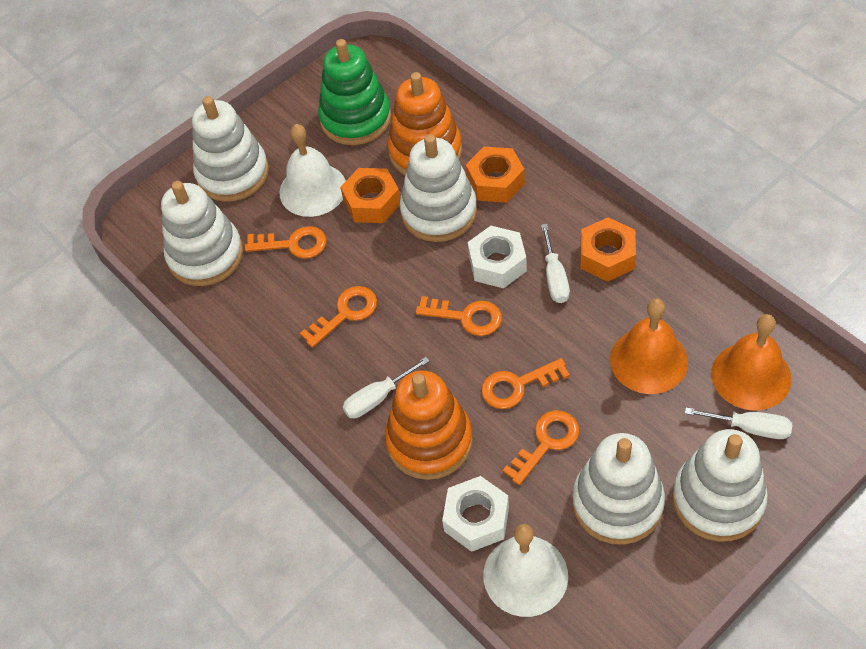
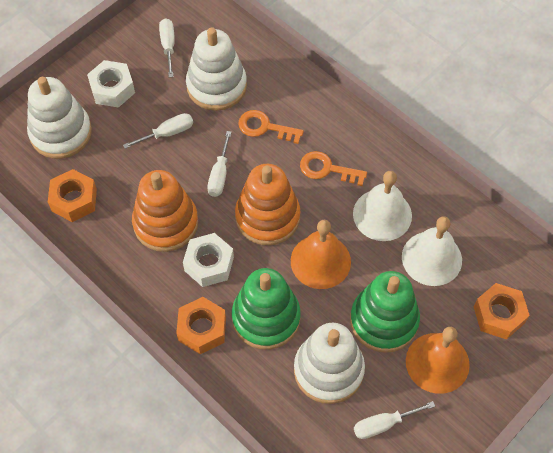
green stacking toy: [318,39,391,145] = 1 -> [232,268,301,350] [350,271,420,353] = 2
orange key: [245,226,327,259] [300,286,377,348] [416,296,502,336] [481,358,570,409] [503,410,579,485] = 5 -> [238,110,304,144] [300,151,367,186] = 2
white screwdriver: [343,357,429,418] [541,224,570,303] [685,407,792,439] = 3 -> [123,113,193,149] [159,18,175,78] [207,131,231,197] [354,401,435,439] = 4
white stacking toy: [161,181,243,286] [192,96,269,202] [400,134,477,242] [572,433,665,545] [672,429,768,542] = 5 -> [27,77,92,159] [186,27,247,111] [294,323,365,404] = 3

